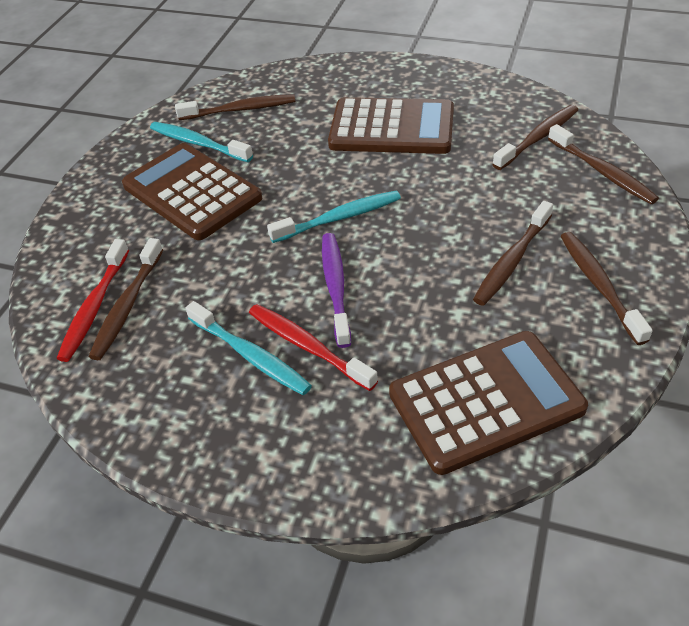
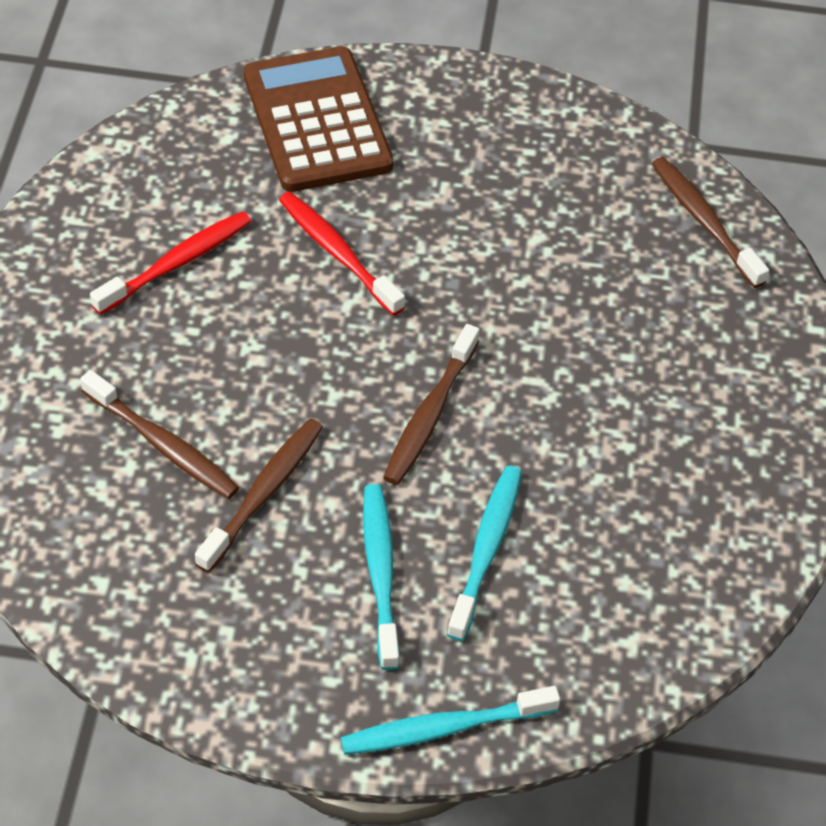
brown calculator: [122,143,262,240] [328,97,454,154] [389,331,588,475] = 3 -> [244,46,394,192] = 1
brown toothbrush: [89,238,163,360] [175,94,295,120] [473,201,553,306] [492,105,578,170] [548,124,659,204] [560,232,653,345] = 6 -> [80,370,239,499] [195,418,323,573] [383,324,480,485] [652,157,769,288] = 4
purple toothbrush: [322,233,351,348] = 1 -> none = 0

